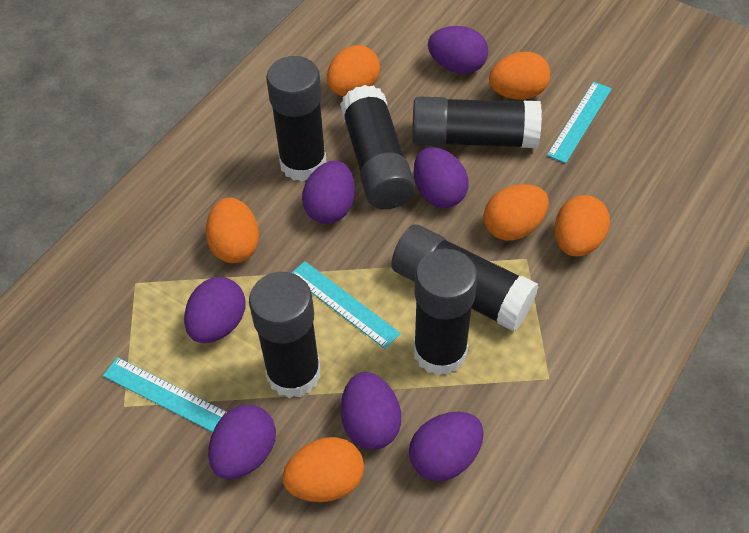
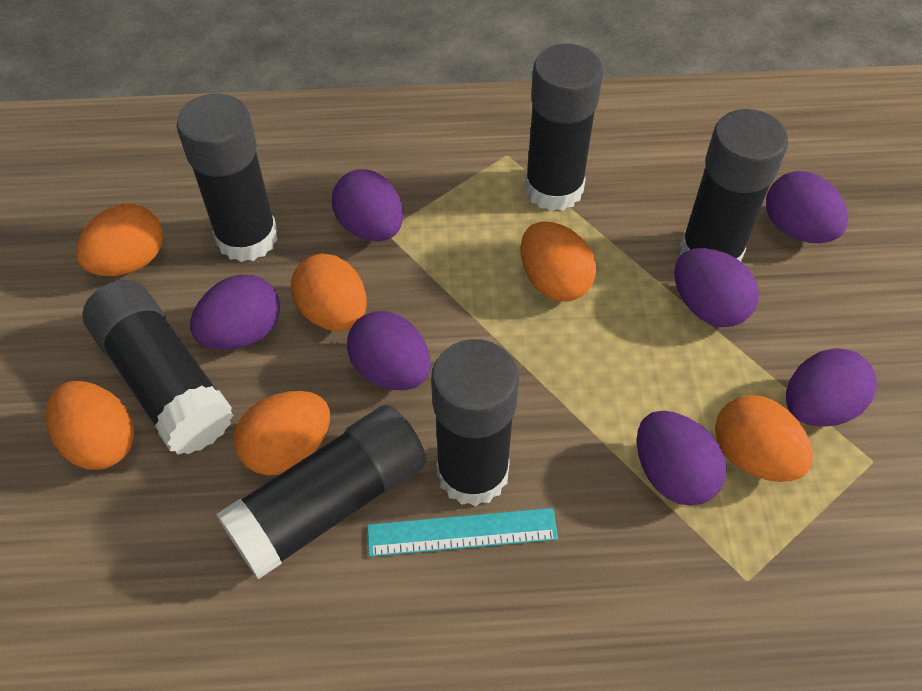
turquoise ruler: [103,357,227,432] [292,261,401,349] [547,82,612,163] = 3 -> [367,508,558,557] = 1

